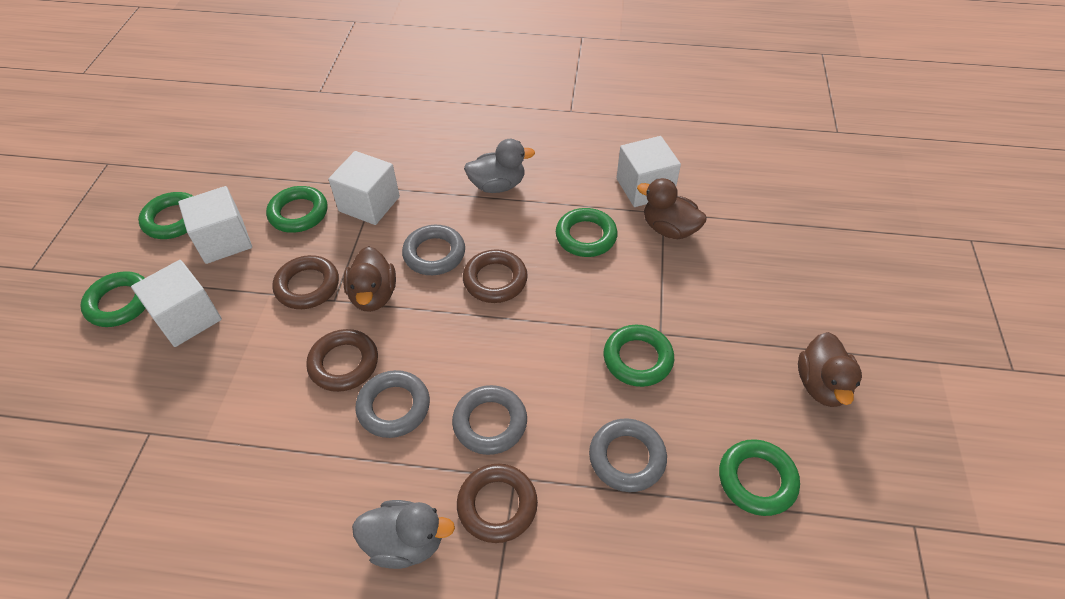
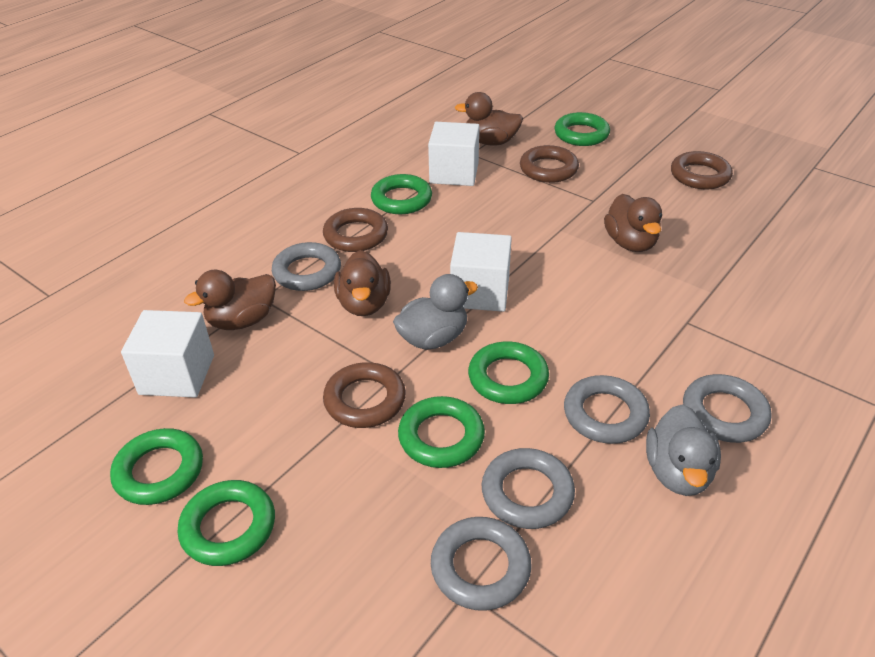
brown duck: [343,246,396,312] [637,178,707,239] [798,332,862,407] = 3 -> [184,270,276,330] [334,250,391,316] [455,92,523,145] [604,194,662,252] = 4
grey ring: [356,370,430,438] [402,225,465,275] [452,385,527,455] [589,418,667,492] = 4 -> [272,242,341,291] [431,517,532,611] [482,448,575,529] [564,375,650,444] [683,374,771,443] = 5
white cube: [131,260,222,347] [178,186,252,264] [328,151,400,225] [617,136,681,207] = 4 -> [121,310,214,398] [428,122,479,186] [450,232,512,312] = 3

